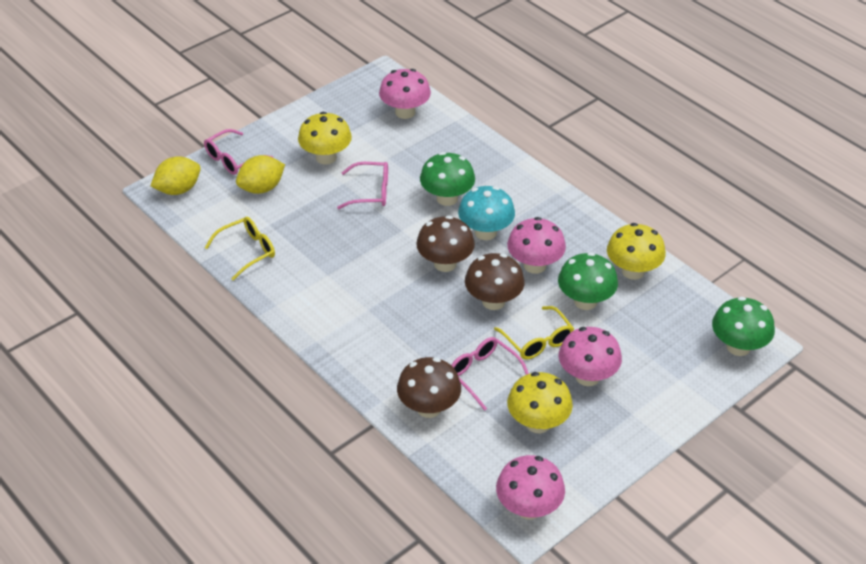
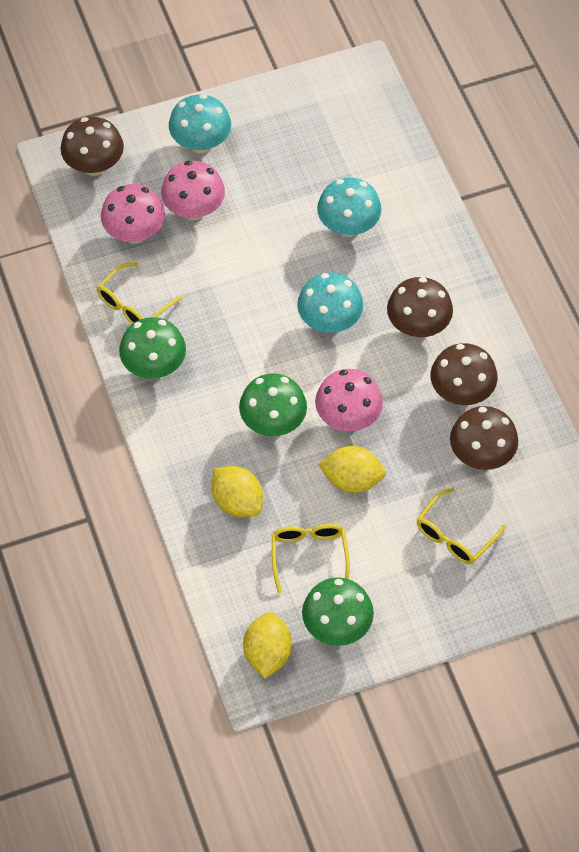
brown mushroom: [397,357,461,418] [416,215,475,272] [465,253,525,310] = 3 -> [60,117,124,176] [387,277,453,337] [430,343,498,405] [450,406,519,470] = 4
pink glasses: [204,129,273,175] [337,162,388,209] [451,337,529,411] = 3 -> none = 0
pink mushroom: [379,69,431,119] [496,455,565,520] [507,217,566,274] [559,327,622,386] = 4 -> [101,184,165,244] [161,161,225,220] [315,369,383,431] = 3
turquoise mushroom: [458,186,515,240] = 1 -> [169,94,231,153] [297,272,363,333] [317,177,382,237] = 3
yellow glasses: [205,217,275,281] [494,306,574,360] = 2 -> [97,262,183,324] [272,524,350,593] [416,488,506,564] = 3
yellow lemon: [151,156,201,195] [236,155,285,194] = 2 -> [212,466,263,517] [243,612,292,678] [318,446,386,493] = 3
yellow mushroom: [298,112,352,165] [507,372,573,433] [607,223,666,280] = 3 -> none = 0

